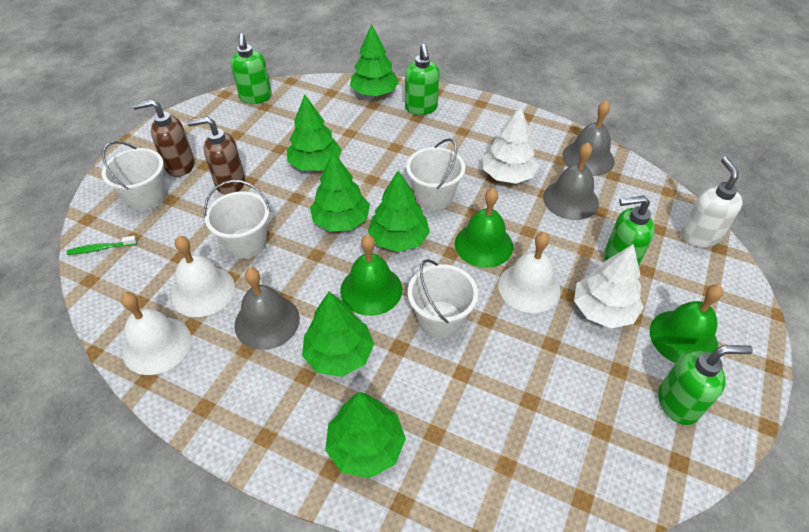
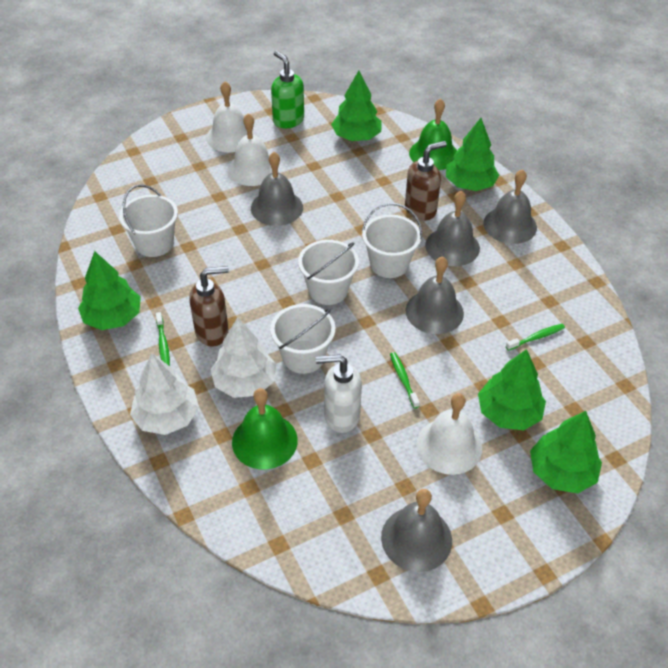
green bell: [340,234,402,316] [455,188,513,268] [650,284,723,363] = 3 -> [232,388,298,470] [409,98,457,170] = 2
green soap dispenser: [230,33,272,104] [405,44,440,115] [604,196,655,266] [658,345,753,425] = 4 -> [271,51,304,128] = 1
green toothbrush: [67,236,137,255] = 1 -> [156,312,170,366] [390,352,420,408] [506,324,565,351] = 3
green tree: [287,95,342,171] [302,292,374,377] [310,152,370,232] [325,392,406,478] [350,24,399,96] [368,170,430,252] = 6 -> [78,251,141,330] [331,71,382,141] [446,118,499,191] [478,349,546,430] [530,411,602,493] = 5
grey bell: [234,267,300,350] [543,142,599,220] [562,100,615,176] = 3 -> [251,152,303,226] [381,489,452,572] [406,256,464,334] [425,191,480,266] [483,169,537,244] = 5

